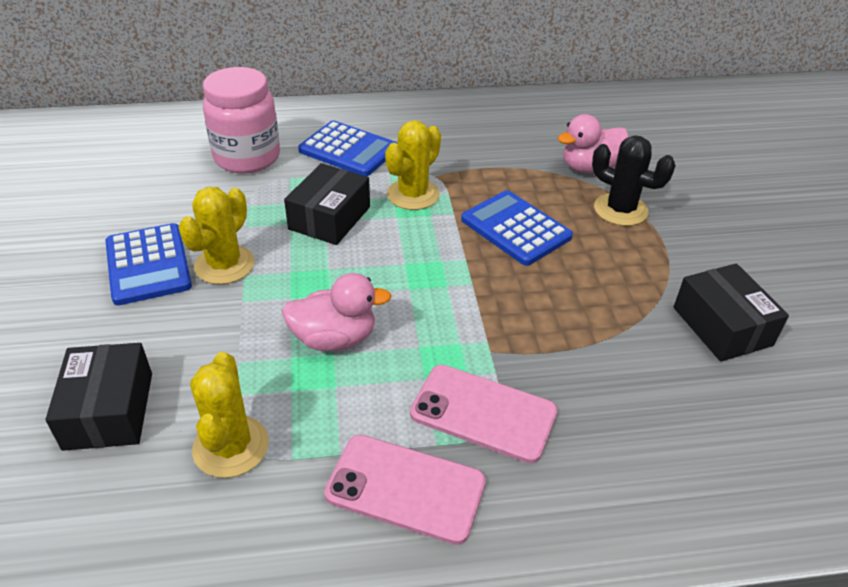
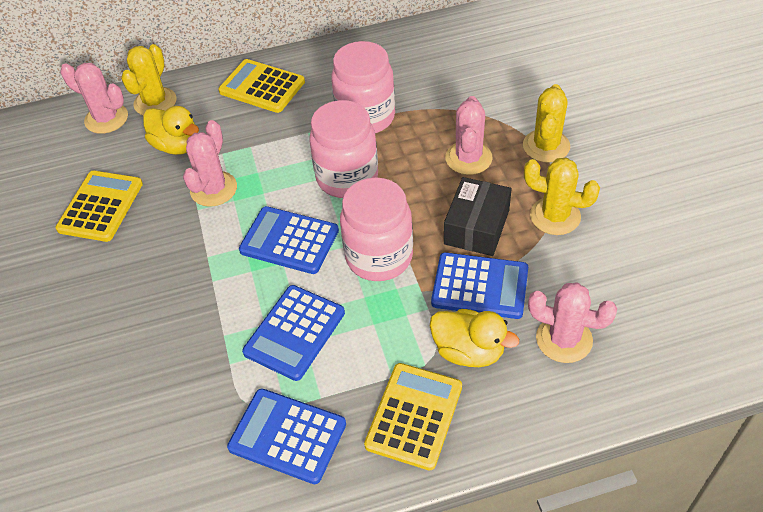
black box: [46,343,152,451] [284,163,370,245] [674,264,789,362] = 3 -> [444,177,512,256] = 1
black cactus: [592,136,676,226] = 1 -> none = 0
blue calculator: [105,223,192,305] [298,120,398,176] [461,190,573,266] = 3 -> [227,389,346,484] [239,206,339,274] [242,285,345,381] [431,252,528,319] = 4
pink cactus: none = 0 -> [60,63,128,134] [183,120,237,207] [445,96,493,175] [528,282,617,363] = 4
pink duck: [282,273,392,351] [558,114,629,173] = 2 -> none = 0
pink jar: [203,67,280,174] = 1 -> [309,100,378,198] [331,41,395,133] [340,178,413,281] = 3
pink phone: [324,435,486,545] [410,365,558,463] = 2 -> none = 0
yellow calculator: none = 0 -> [55,171,143,242] [218,59,305,113] [364,363,462,470] = 3
yellow duck: none = 0 -> [143,106,199,155] [430,309,519,367] = 2

